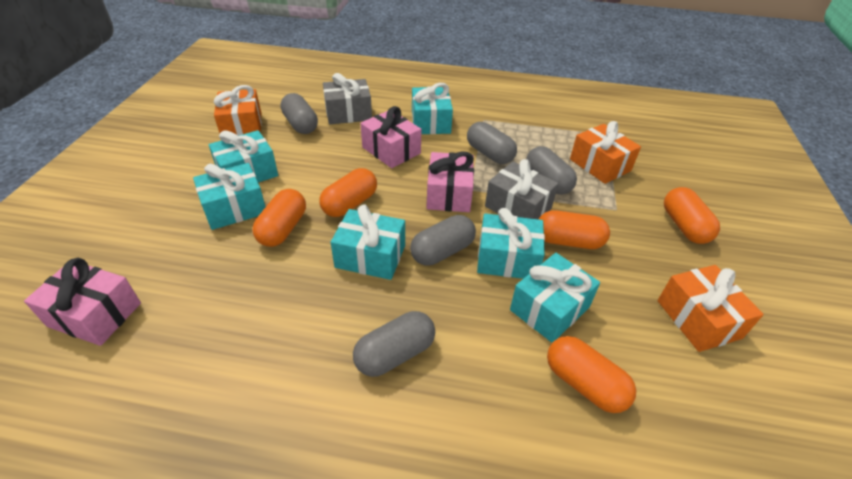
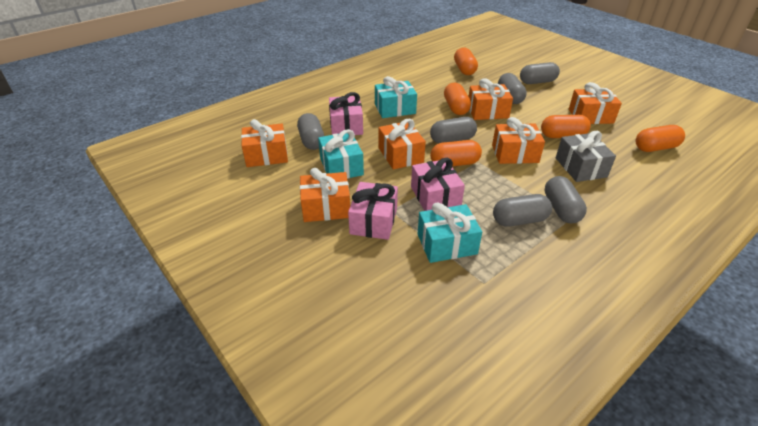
grey capsule: [280,93,318,134] [353,311,435,377] [410,215,476,265] [467,122,517,164] [526,146,577,195] = 5 -> [297,113,324,150] [430,117,477,143] [493,194,552,227] [498,73,527,104] [520,62,560,84] [545,176,587,223] = 6
grey gift: [323,73,372,124] [485,159,559,219] = 2 -> [556,131,616,182] = 1
orange gift: [214,85,262,136] [570,121,641,184] [657,265,764,352] = 3 -> [241,119,288,167] [300,168,350,222] [378,119,426,169] [468,78,513,120] [492,117,545,164] [569,82,622,124] = 6
turquoise gift: [193,163,266,230] [209,130,278,182] [331,204,405,280] [412,83,453,134] [477,208,545,279] [510,253,600,343] = 6 -> [318,129,364,179] [375,76,417,118] [418,203,482,263] = 3

